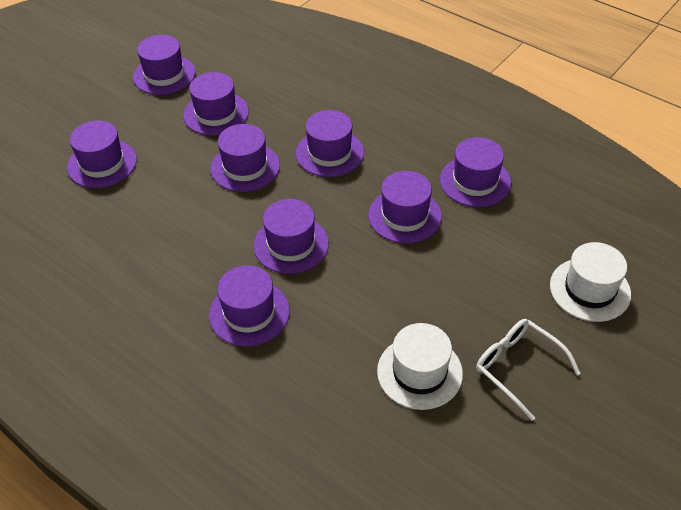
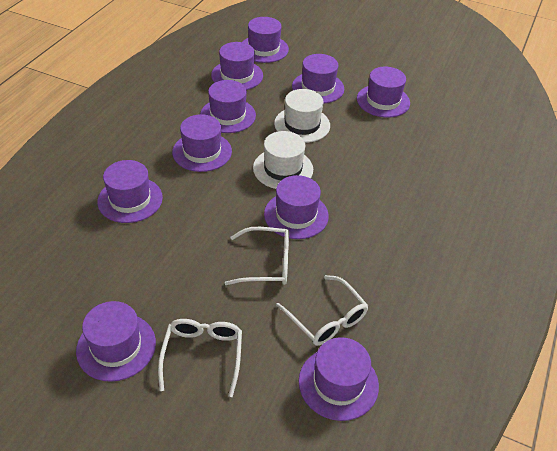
purple hat: [67,121,137,188] [133,35,196,95] [183,72,249,136] [209,265,290,346] [210,124,280,192] [253,199,329,274] [296,110,364,177] [368,171,442,243] [440,137,511,207] = 9 -> [76,301,156,382] [97,160,163,223] [172,114,232,172] [200,80,256,133] [211,42,263,90] [243,17,289,63] [264,175,329,239] [292,54,344,104] [299,337,379,421] [357,67,410,118] = 10
white glasses: [476,319,581,421] = 1 -> [158,319,242,397] [225,227,289,285] [276,275,368,346] = 3

